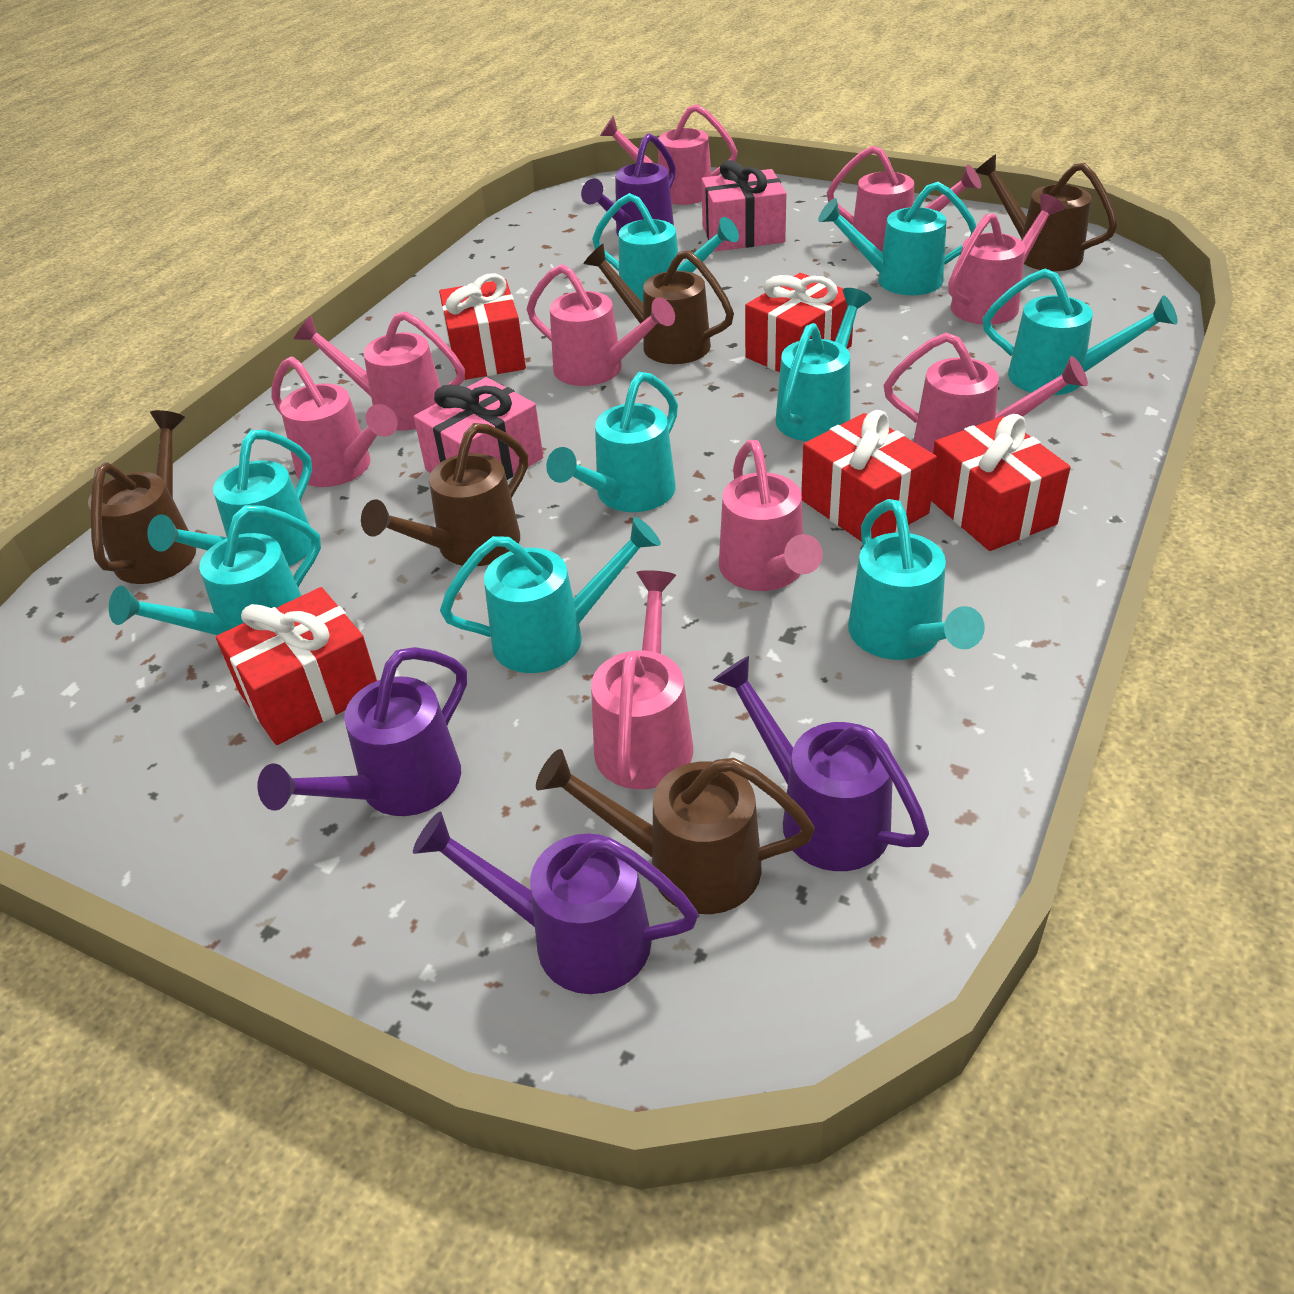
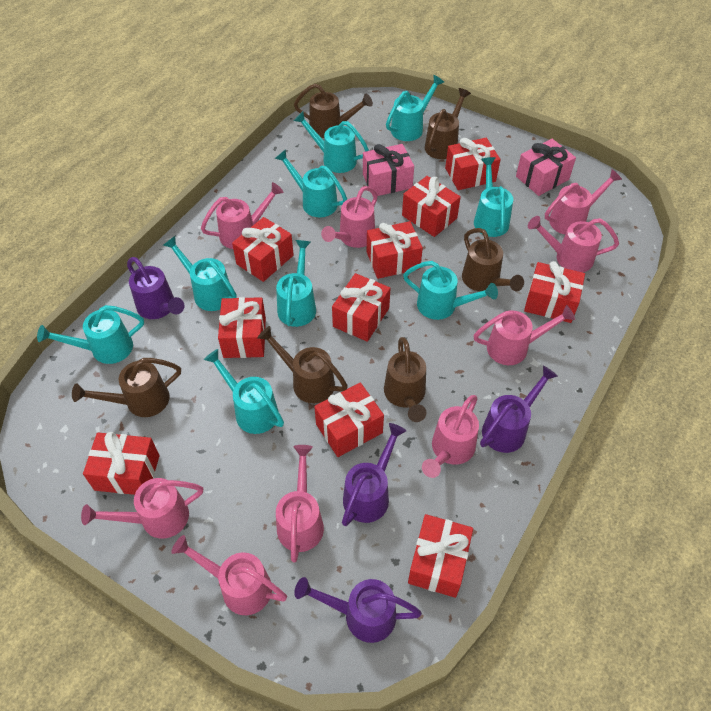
brown watering can: [88,410,196,584] [361,423,528,566] [536,749,815,914] [584,244,734,364] [976,154,1118,271] = 5 -> [72,358,181,417] [257,326,348,403] [294,84,373,138] [384,337,427,422] [425,88,471,159] [462,228,524,291] = 6
red gift: [216,587,377,745] [439,273,526,380] [745,273,853,372] [801,410,937,542] [931,414,1071,551] = 5 -> [83,432,160,495] [218,297,266,358] [232,217,294,282] [314,383,384,457] [332,273,391,342] [367,221,423,279] [402,176,461,237] [408,514,473,598] [445,138,501,190] [524,261,585,323] = 10

